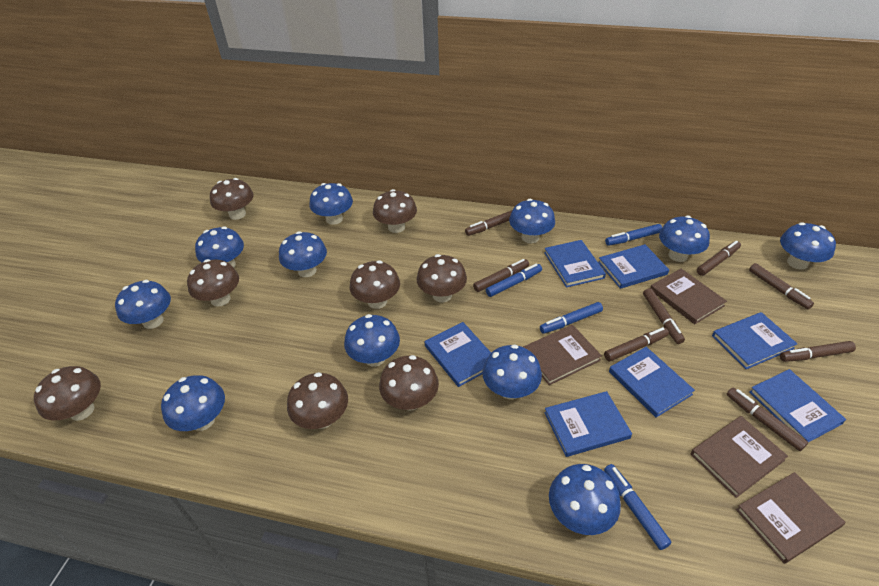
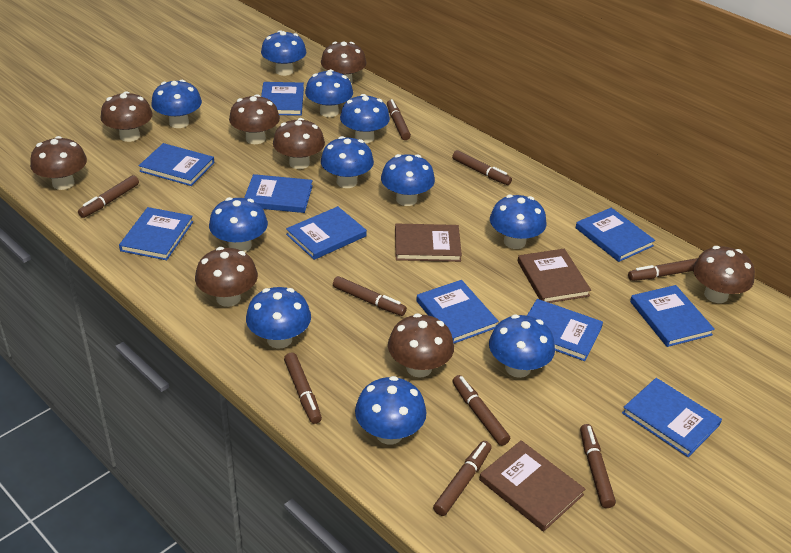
blue book: [425,322,491,387] [544,240,606,287] [544,391,632,457] [598,244,669,289] [609,347,695,418] [712,312,797,369] [749,369,846,442] = 7 -> [119,207,193,260] [139,143,214,186] [244,174,313,213] [261,82,304,116] [286,206,367,260] [416,280,499,343] [527,299,603,361] [576,208,655,262] [622,378,722,457] [630,285,715,347] = 10
blue marker: [486,264,542,297] [540,302,603,334] [604,464,672,550] [605,224,662,246] = 4 -> none = 0
brown book: [523,325,602,385] [651,269,727,324] [691,416,788,498] [736,472,845,564] = 4 -> [395,223,462,262] [479,440,585,532] [518,249,591,303] = 3
brown marker: [465,210,512,236] [473,259,529,292] [604,327,669,361] [643,288,685,344] [697,241,741,276] [727,388,808,451] [749,263,814,309] [780,341,856,362] = 8 -> [78,175,139,218] [284,353,322,424] [333,276,407,316] [387,99,411,140] [433,441,492,516] [452,150,512,185] [452,375,510,446] [580,424,616,508] [628,258,698,281] = 9

